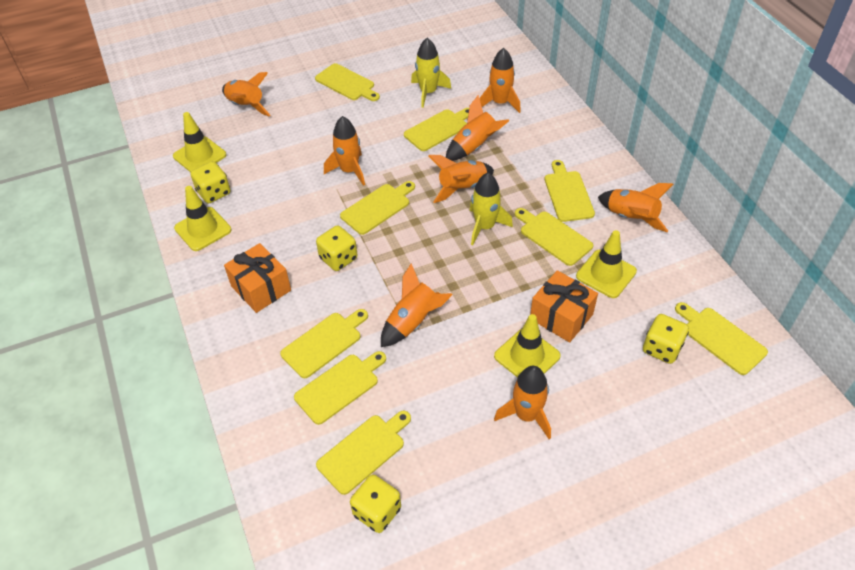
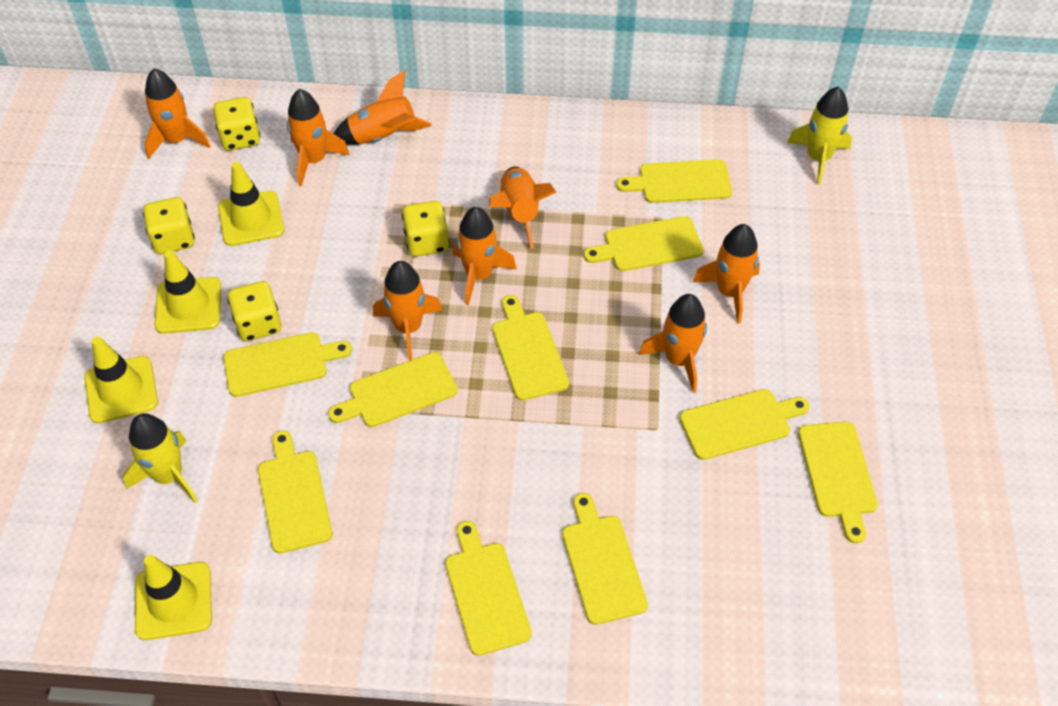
orange gift: [224,243,291,313] [530,270,598,342] = 2 -> none = 0
yellow cutting board: [280,309,368,378] [294,351,386,425] [315,63,380,101] [316,411,411,495] [340,181,415,235] [404,108,469,151] [515,208,593,266] [545,160,595,222] [675,302,768,375] = 9 -> [223,332,352,397] [258,430,333,554] [328,352,458,427] [445,521,532,656] [492,295,569,401] [562,493,648,625] [584,216,704,271] [616,159,732,203] [679,389,810,460] [798,421,878,544] = 10

